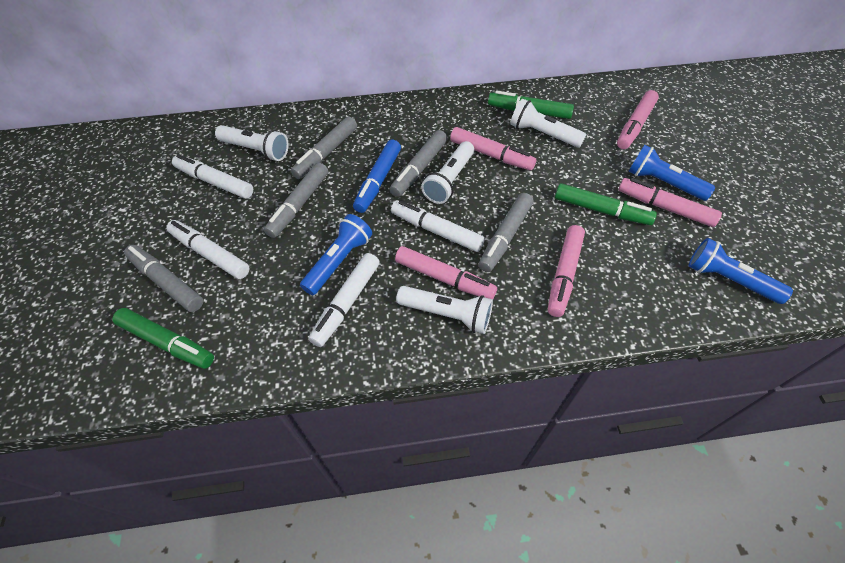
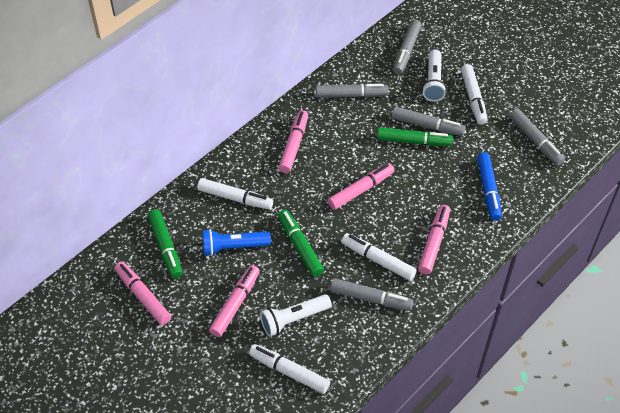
blue flashlight: [300,214,372,295] [629,145,715,201] [688,238,793,304] = 3 -> [202,229,271,256] = 1
white flashlight: [215,125,289,161] [396,286,493,334] [421,141,474,204] [510,99,587,148] = 4 -> [260,294,332,337] [422,49,447,102] = 2

